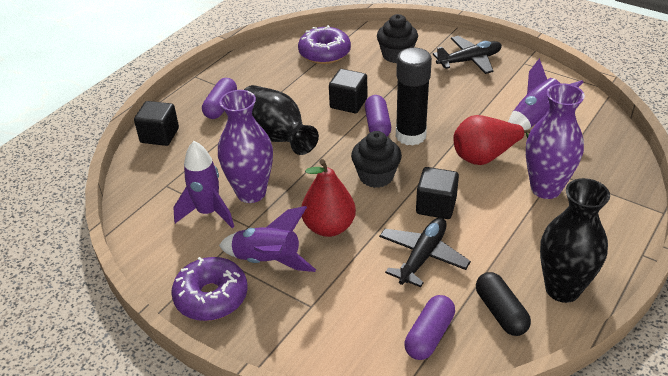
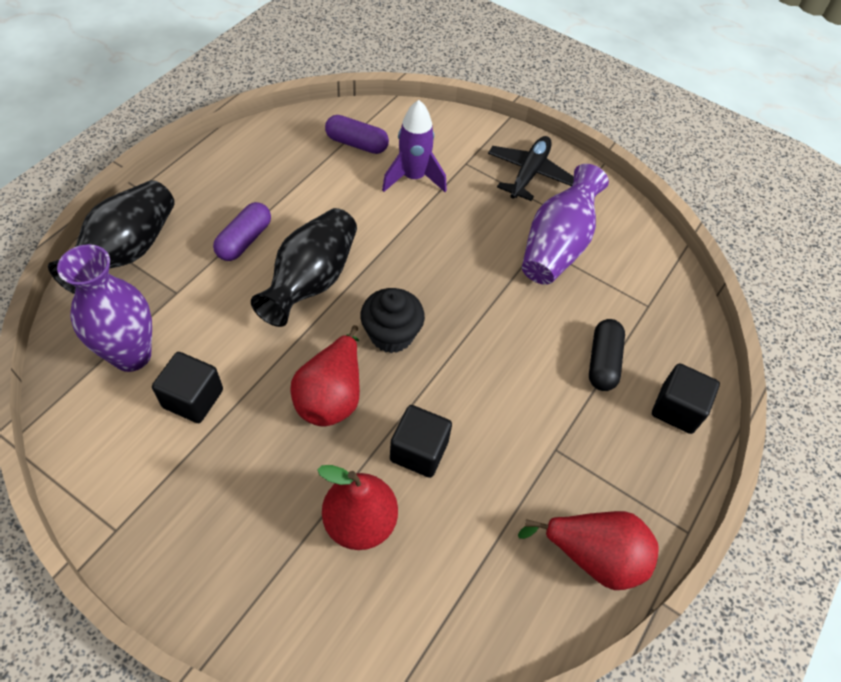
black cupcake: [351,131,402,188] [377,14,418,63] = 2 -> [360,288,425,353] = 1
black glue stick: [396,48,432,145] = 1 -> none = 0
black plane: [379,217,471,287] [433,36,502,74] = 2 -> [488,136,574,201] = 1
purple capsule: [202,78,237,119] [365,95,391,136] [405,295,455,360] = 3 -> [213,202,271,261] [325,115,389,154] = 2
purple donut: [171,257,248,321] [298,25,351,64] = 2 -> none = 0
purple rocket: [173,141,234,228] [219,206,316,272] [508,58,584,130] = 3 -> [382,100,447,192] = 1
red pear: [301,159,356,237] [453,115,531,165] = 2 -> [291,325,360,427] [317,465,398,550] [518,511,658,590] = 3

